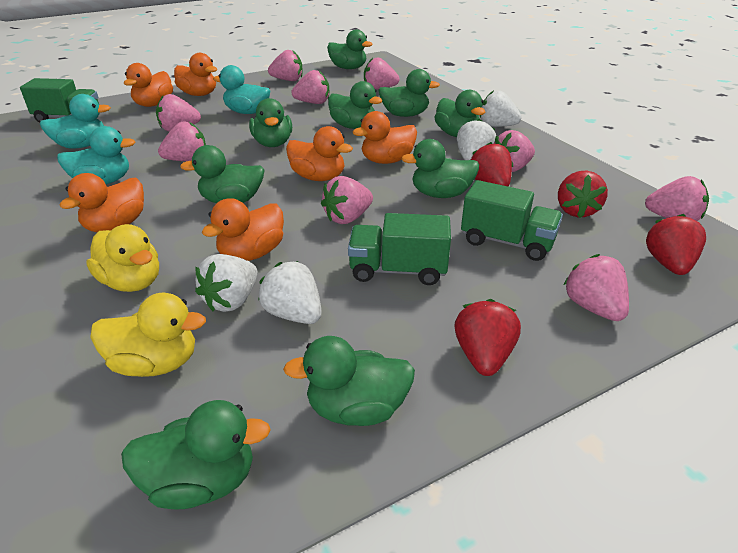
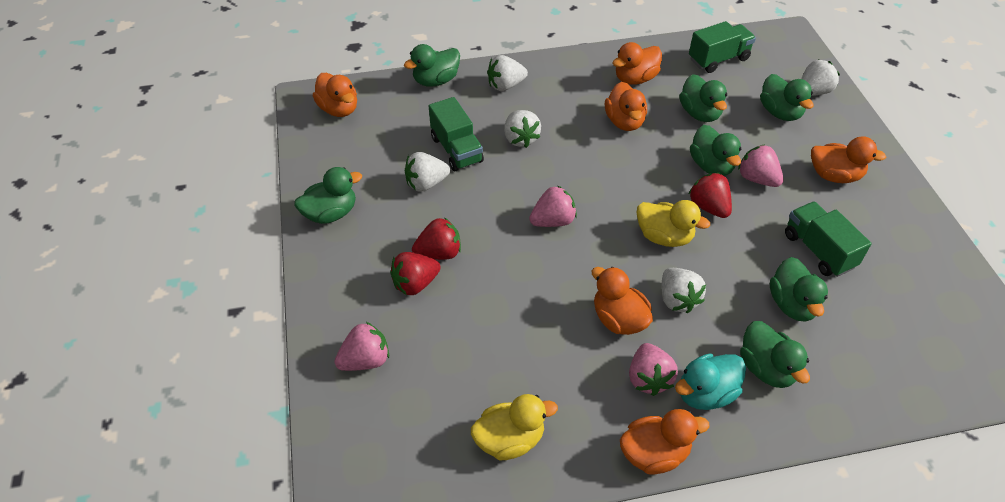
green duck: [121,400,271,510] [180,145,264,203] [249,98,292,147] [283,336,415,426] [327,30,372,69] [328,81,383,129] [378,69,440,117] [401,139,479,198] [434,90,485,137] = 9 -> [295,167,362,224] [404,44,460,87] [679,74,727,122] [690,125,741,176] [740,321,810,388] [760,74,814,121] [770,257,828,322] = 7
pink strawberry: [156,94,201,132] [158,122,206,161] [268,50,302,81] [291,70,329,104] [321,176,373,224] [364,58,400,90] [494,130,535,172] [564,254,629,321] [645,176,709,221] = 9 -> [334,321,389,371] [529,185,577,227] [629,343,678,396] [738,144,784,187] = 4
red strawberry: [455,299,521,376] [471,142,512,186] [558,171,608,218] [646,214,706,275] = 4 -> [390,252,441,295] [412,217,461,260] [689,173,732,218] = 3
turquoise duck: [40,94,111,149] [57,126,135,184] [213,65,270,114] = 3 -> [675,353,746,410] = 1
white strawberry: [195,254,258,312] [258,261,322,324] [457,119,496,160] [480,91,522,127] = 4 -> [405,152,450,192] [487,55,528,91] [504,110,541,148] [662,268,706,313] [801,59,840,96] = 5

